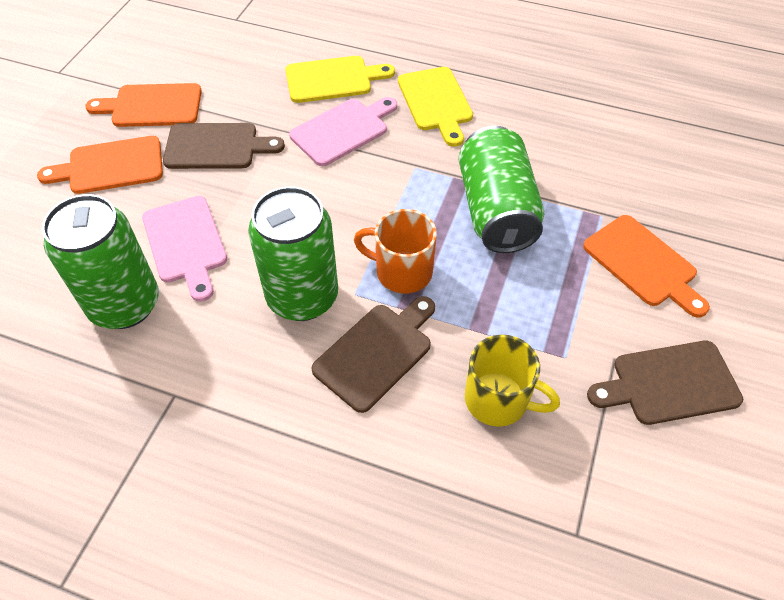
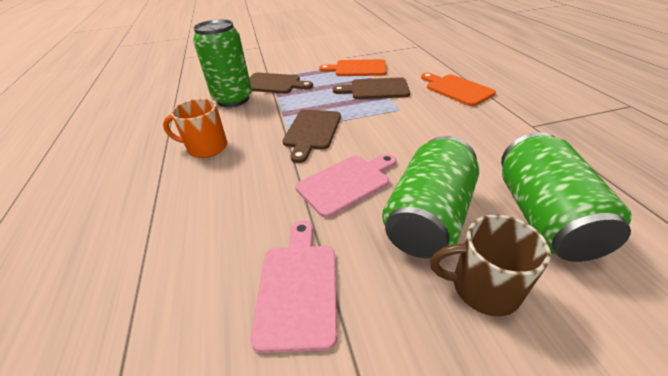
brown mug: none = 0 -> [430,215,551,316] = 1
orange cutting board: [37,136,163,194] [85,83,202,127] [583,215,710,318] = 3 -> [319,59,386,76] [421,73,496,106] = 2
yellow cutting board: [285,56,395,103] [398,67,473,147] = 2 -> none = 0
yellow mug: [465,335,560,427] = 1 -> none = 0

